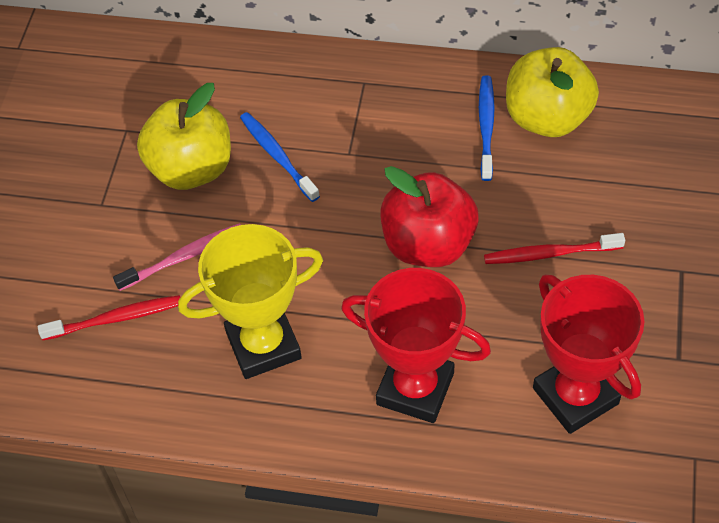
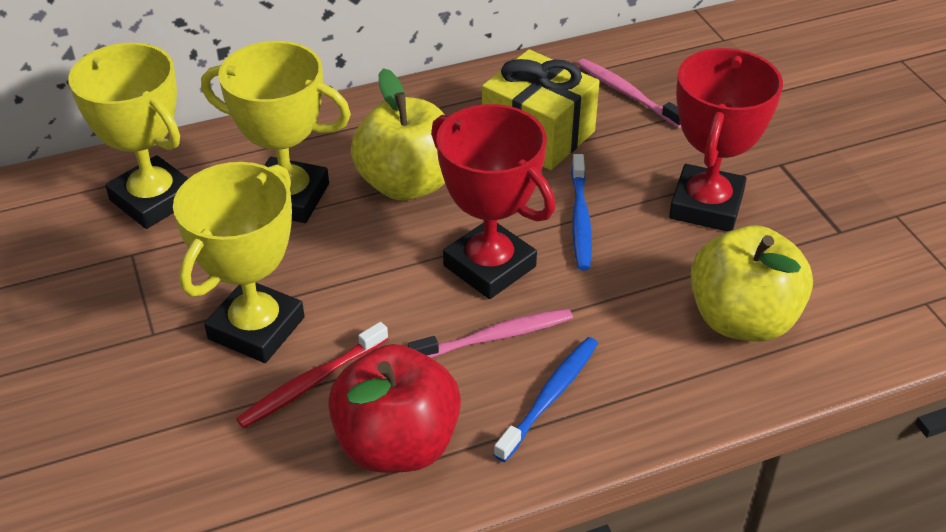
pink toothbrush: [113,223,241,291] = 1 -> [408,308,573,358] [577,59,681,128] = 2
red toothbrush: [38,295,181,340] [484,233,625,264] = 2 -> [236,322,388,428] = 1
yellow gift: none = 0 -> [482,49,600,170] = 1
yellow trophy: [178,224,323,379] = 1 -> [68,43,189,229] [173,162,305,363] [201,41,351,223] = 3

